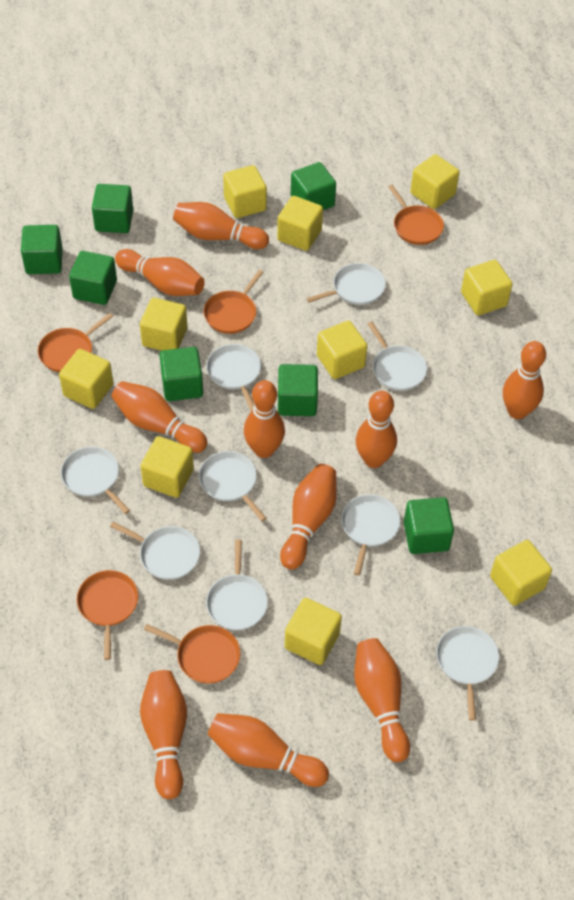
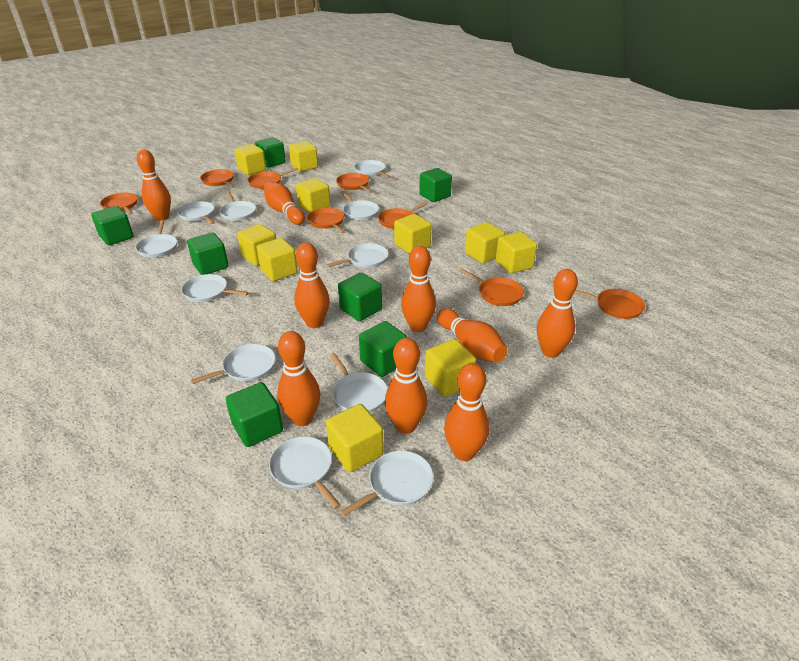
orange bowling pin: [112,381,207,453] [115,249,205,296] [140,670,187,799] [173,202,269,249] [208,713,329,787] [244,380,285,458] [280,464,337,570] [354,638,410,762] [356,391,397,468] [503,341,546,419] = 10 -> [137,150,171,221] [264,181,305,225] [277,331,320,426] [294,243,330,328] [385,338,428,434] [401,246,436,332] [437,308,508,362] [444,363,489,461] [537,269,578,358] = 9
orange pan: [38,313,113,372] [77,570,138,660] [144,624,240,684] [203,270,264,334] [388,185,444,245] = 5 -> [100,193,138,214] [200,169,235,188] [248,168,298,189] [307,208,345,233] [336,173,372,193] [378,202,428,229] [460,269,524,306] [574,289,645,319] = 8
white pan: [61,447,130,514] [110,522,200,580] [199,451,267,521] [206,344,261,411] [206,539,268,630] [307,263,386,305] [341,495,400,576] [368,322,427,391] [436,626,499,720] = 9 -> [136,220,177,258] [177,201,215,224] [181,274,249,302] [191,344,276,384] [219,191,256,221] [269,436,341,509] [327,243,388,268] [330,353,388,412] [340,451,433,516] [341,191,379,220] [354,160,391,178] = 11

